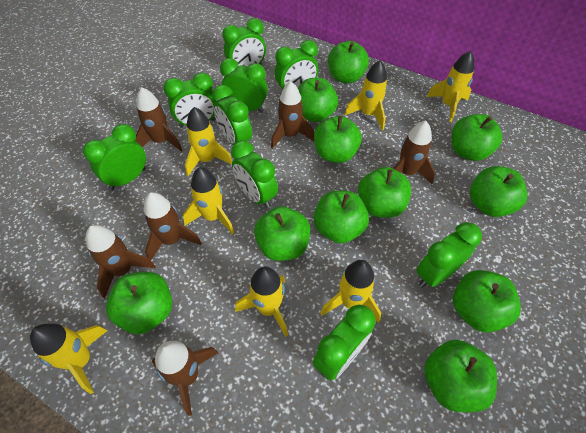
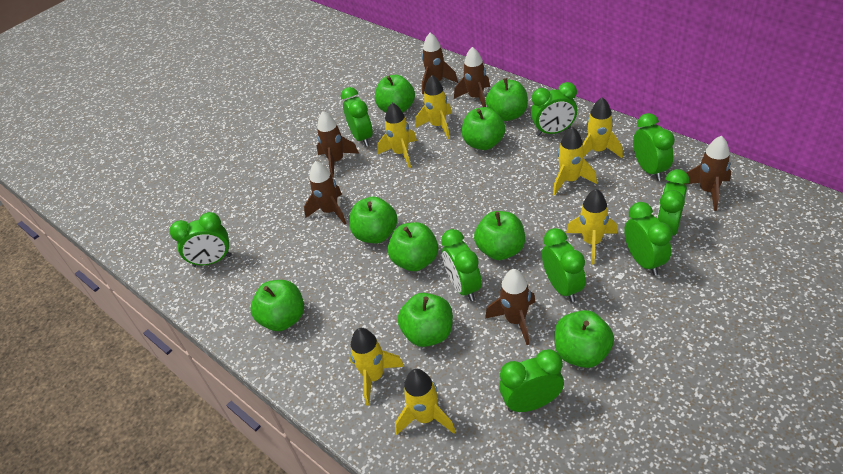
green apple: [106,272,172,334] [254,206,310,261] [298,78,338,122] [314,116,362,163] [314,190,369,243] [328,41,369,83] [358,167,411,218] [424,340,497,412] [451,114,502,161] [453,270,521,332] [470,166,527,217] = 11 -> [251,280,304,331] [350,197,398,243] [375,75,415,112] [388,222,438,271] [398,293,453,347] [462,107,506,150] [474,211,525,260] [486,78,528,121] [554,310,614,368] = 9

